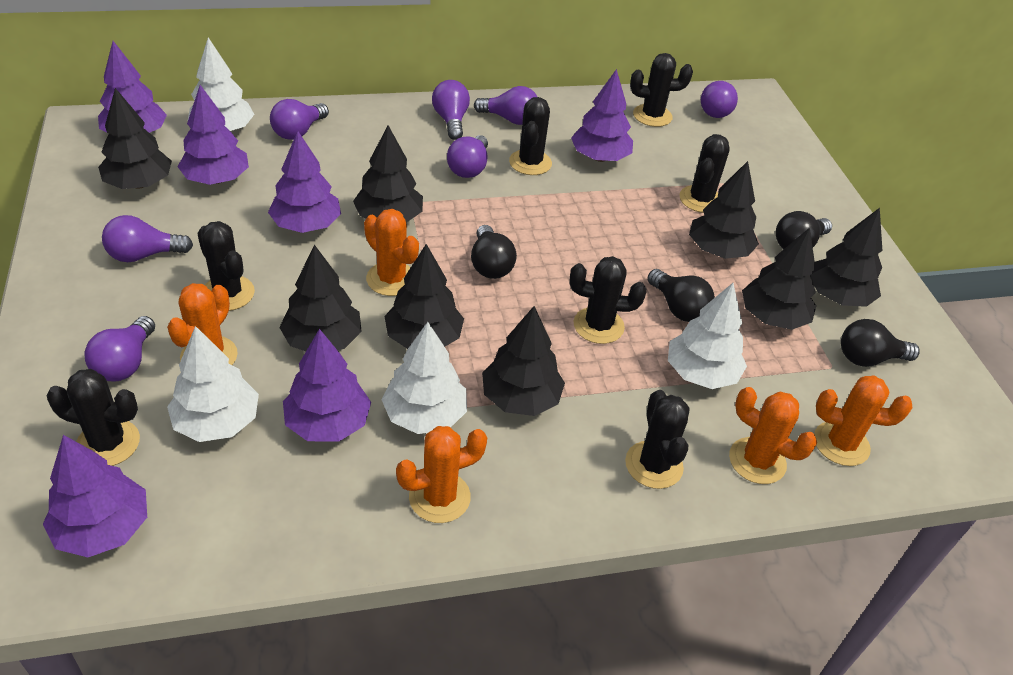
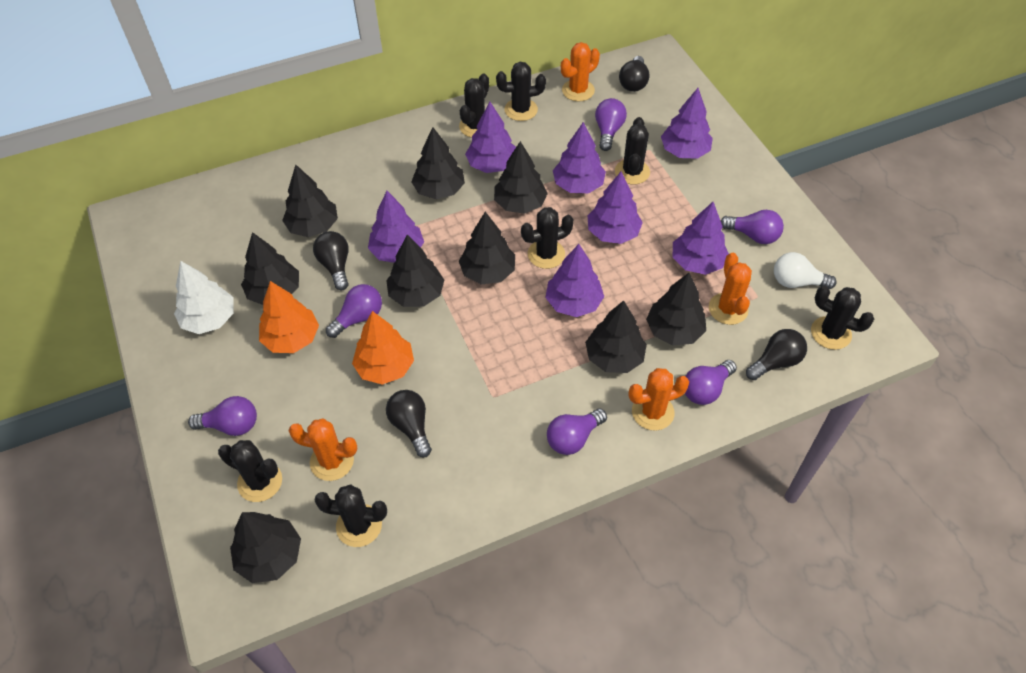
black tree: [98,88,172,189] [279,245,362,351] [353,125,423,223] [385,244,464,349] [482,306,565,416] [689,161,759,259] [742,228,816,330] [811,208,882,307] = 8 -> [230,512,301,583] [241,232,299,305] [282,165,338,237] [386,235,444,307] [411,127,465,199] [459,212,515,284] [494,141,548,214] [585,301,647,373] [646,273,706,346] = 9
orange cactus: [167,283,238,365] [364,209,419,296] [396,426,487,523] [729,387,817,484] [814,376,912,466] = 5 -> [288,418,357,481] [561,42,600,101] [629,368,689,431] [709,253,752,325] = 4
orange tree: none = 0 -> [259,281,319,353] [352,311,414,385] = 2
purple light bulb: [85,316,155,382] [102,215,193,262] [270,99,329,140] [432,80,470,140] [447,135,488,178] [474,86,537,125] [701,81,738,118] = 7 -> [188,396,257,436] [326,284,382,338] [547,408,607,455] [595,98,627,151] [685,360,737,405] [721,210,784,244] = 6
purple tree: [43,435,147,557] [98,41,167,134] [178,85,249,185] [268,131,341,233] [283,329,371,441] [571,69,633,162] = 6 -> [368,191,424,263] [465,102,516,173] [545,244,604,317] [553,122,606,193] [588,171,643,244] [661,88,713,159] [673,202,729,275] = 7
white light bulb: none = 0 -> [774,252,837,289] = 1
white tree: [167,326,259,442] [188,38,254,131] [381,322,467,434] [668,283,747,389] = 4 -> [174,261,234,334] = 1

